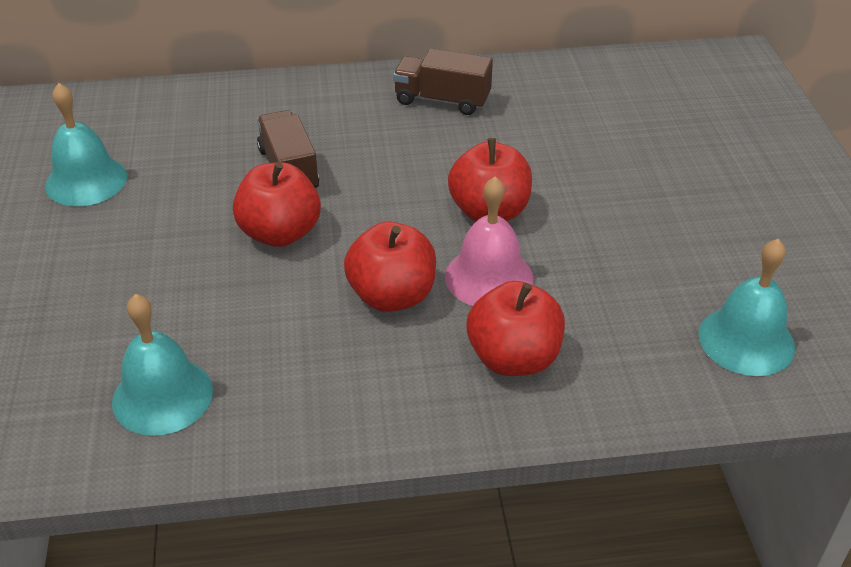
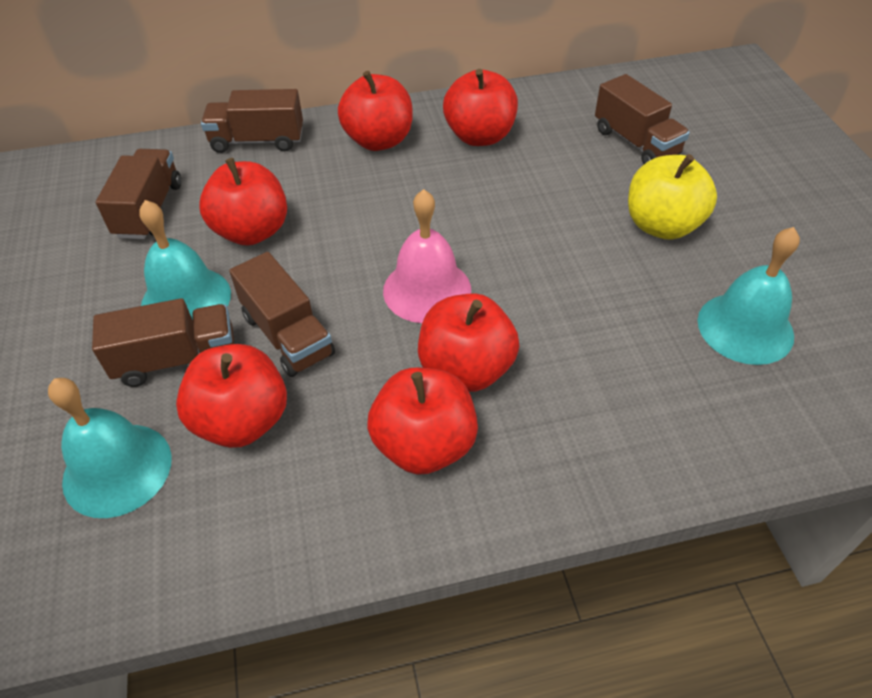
brown truck: [257,110,319,187] [393,49,493,115] = 2 -> [92,298,234,387] [96,149,181,239] [201,89,303,153] [229,252,335,377] [595,74,690,164] = 5
red apple: [233,162,321,247] [344,222,436,312] [448,138,532,222] [466,281,565,376] = 4 -> [176,344,287,448] [199,158,287,246] [338,71,413,151] [367,367,478,475] [418,293,519,392] [443,69,518,146] = 6
yellow apple: none = 0 -> [628,154,717,240] = 1

